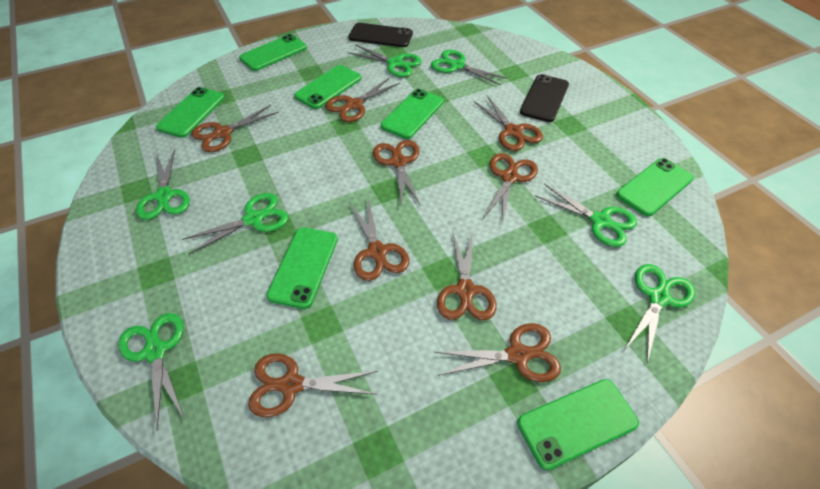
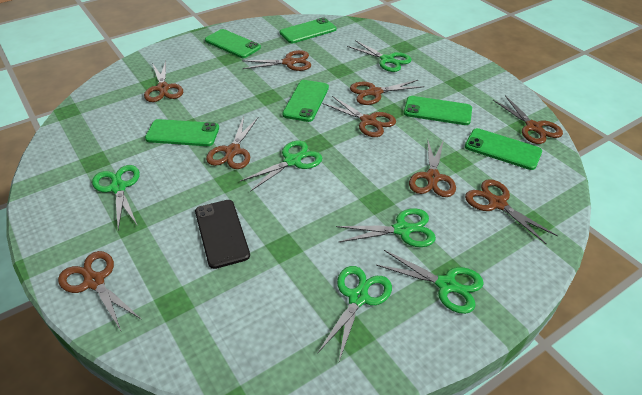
black phone: [348,23,413,47] [520,74,569,122] = 2 -> [195,200,250,269] = 1
green phone: [156,87,225,138] [239,34,307,71] [267,227,338,309] [294,65,361,109] [381,89,444,139] [517,379,639,470] [616,158,694,216] = 7 -> [145,119,219,146] [205,29,261,58] [280,18,337,43] [282,80,329,122] [404,96,472,125] [465,128,542,170] = 6
green scissors: [118,313,185,430] [136,149,190,220] [182,193,288,254] [347,44,421,77] [431,50,508,86] [535,184,637,247] [625,264,695,363] = 7 -> [92,165,140,230] [240,141,322,192] [317,266,392,361] [336,208,436,247] [347,40,412,72] [376,250,484,314] = 6

